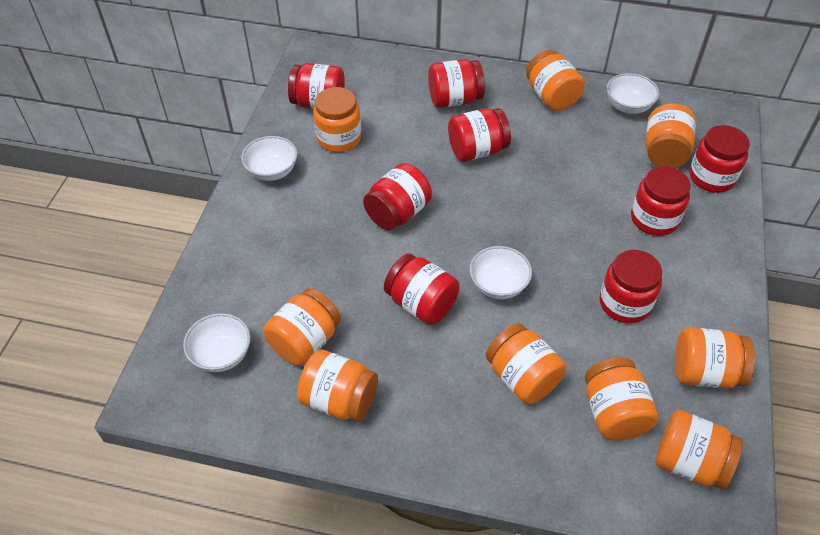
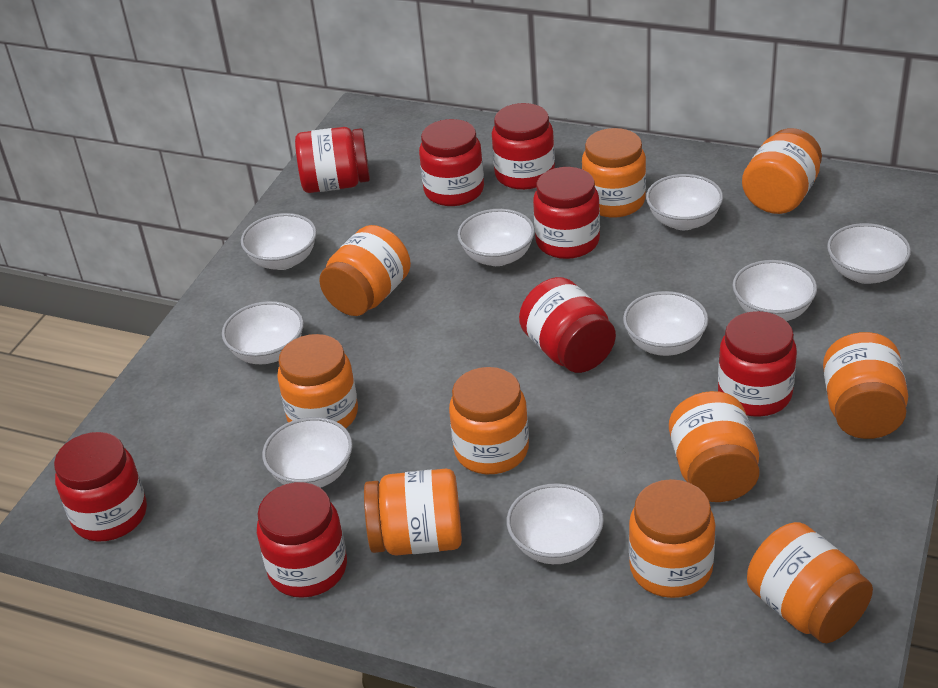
orange jar: [263,288,341,366] [297,350,378,422] [313,87,361,152] [486,323,566,404] [526,50,585,111] [585,357,659,441] [646,103,696,168] [655,410,743,490] [675,327,755,389] = 9 -> [277,334,358,428] [319,225,411,316] [364,469,462,556] [449,367,529,474] [582,128,646,218] [629,479,715,598] [669,391,760,502] [742,128,822,214] [747,522,873,643] [823,332,908,439] = 10
white bowl: [183,313,251,372] [241,136,297,181] [470,246,532,299] [607,73,659,114] = 4 -> [222,301,304,364] [241,213,317,270] [262,417,353,488] [457,209,535,266] [507,483,604,564] [623,291,708,356] [646,174,723,230] [732,260,817,321] [827,223,911,284] = 9

